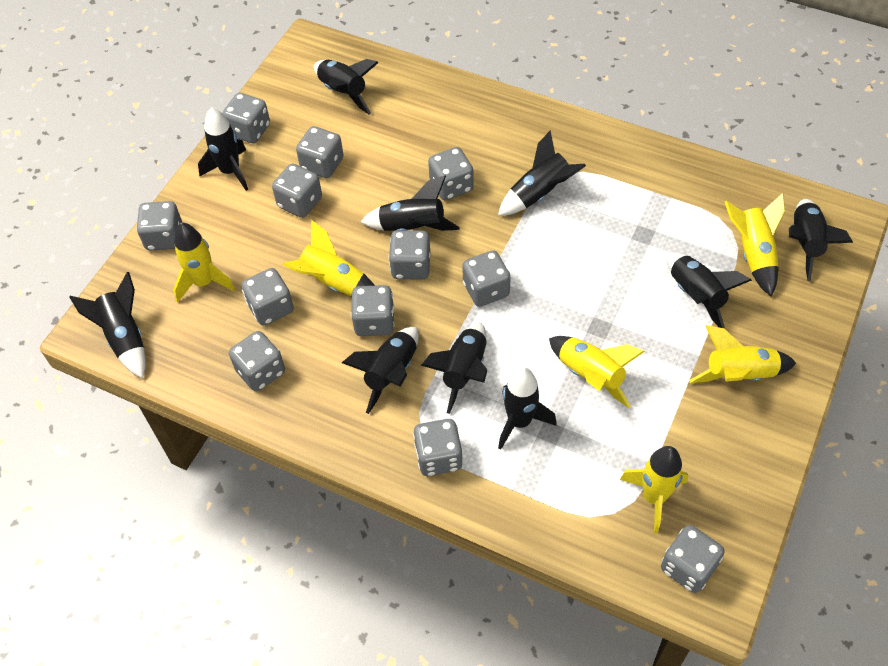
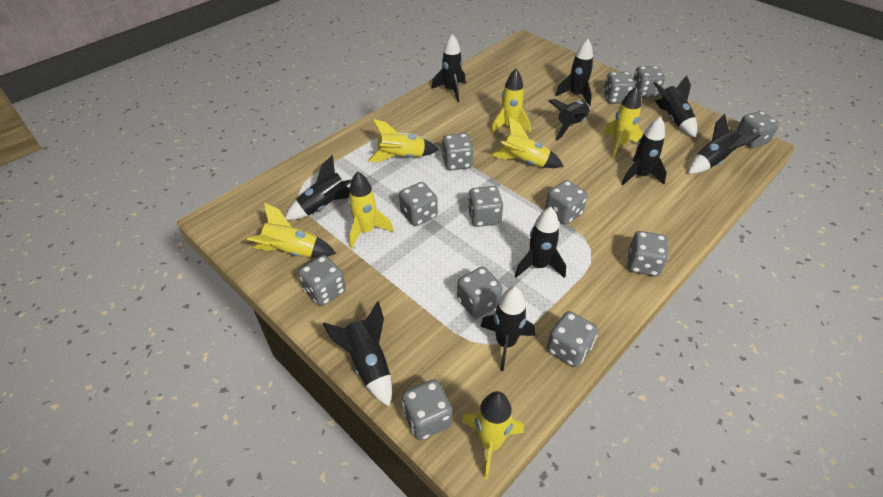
yellow rocket: [174,222,235,303] [282,220,375,297] [549,336,645,408] [620,446,688,534] [689,325,796,383] [725,193,785,297] = 6 -> [247,203,336,257] [348,172,393,249] [368,119,439,162] [462,391,524,480] [490,117,563,168] [491,69,530,134] [603,86,643,159] = 7

